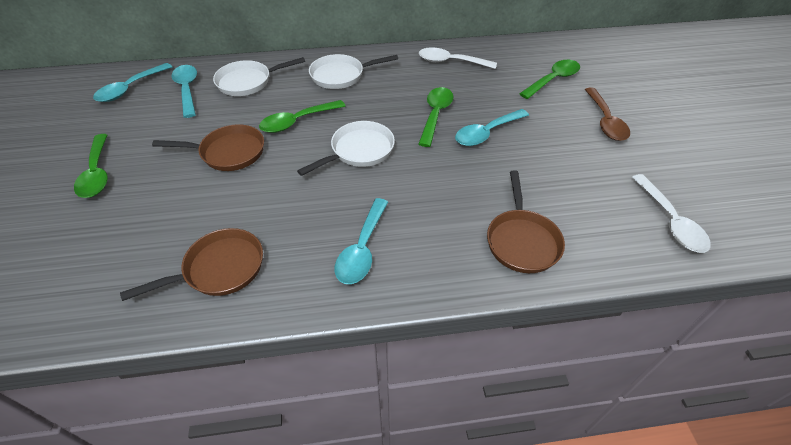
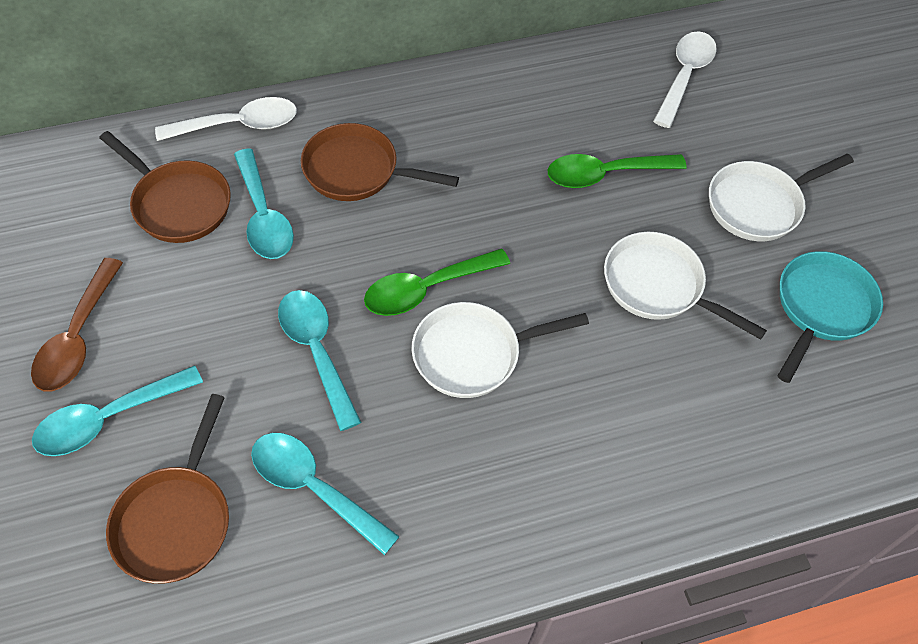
green spoon: [74,134,108,198] [259,100,346,133] [419,87,453,147] [519,60,580,99] = 4 -> [364,249,510,316] [548,154,687,188] = 2
turquoise pan: none = 0 -> [778,251,883,383] = 1

